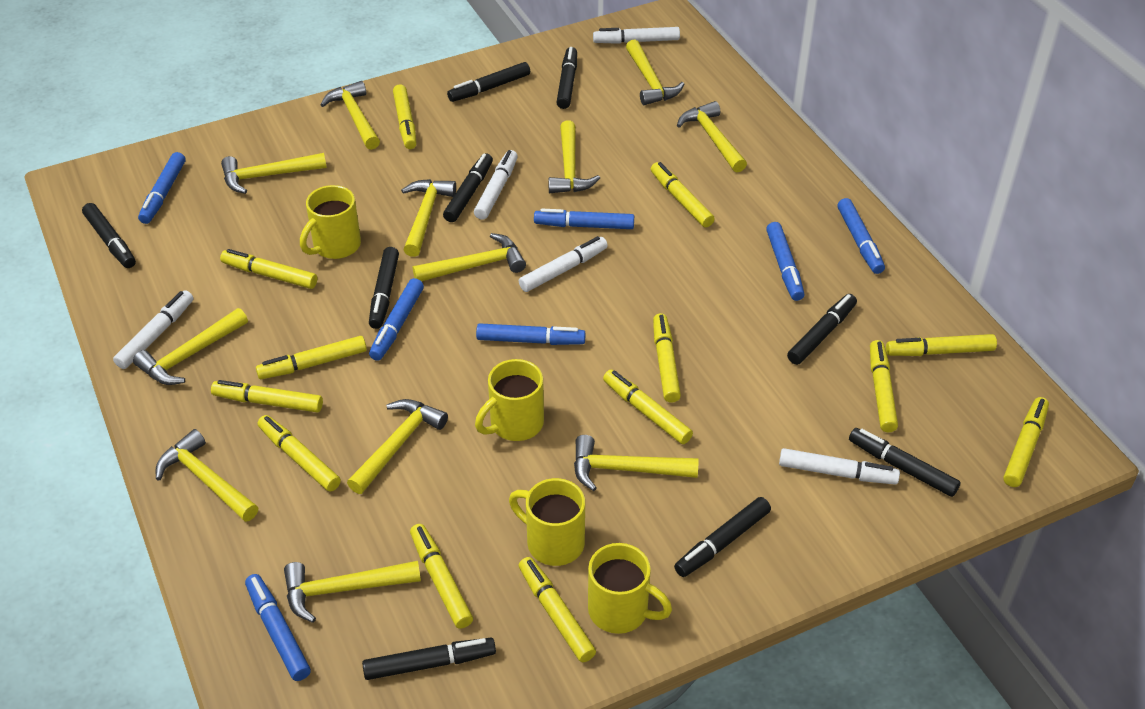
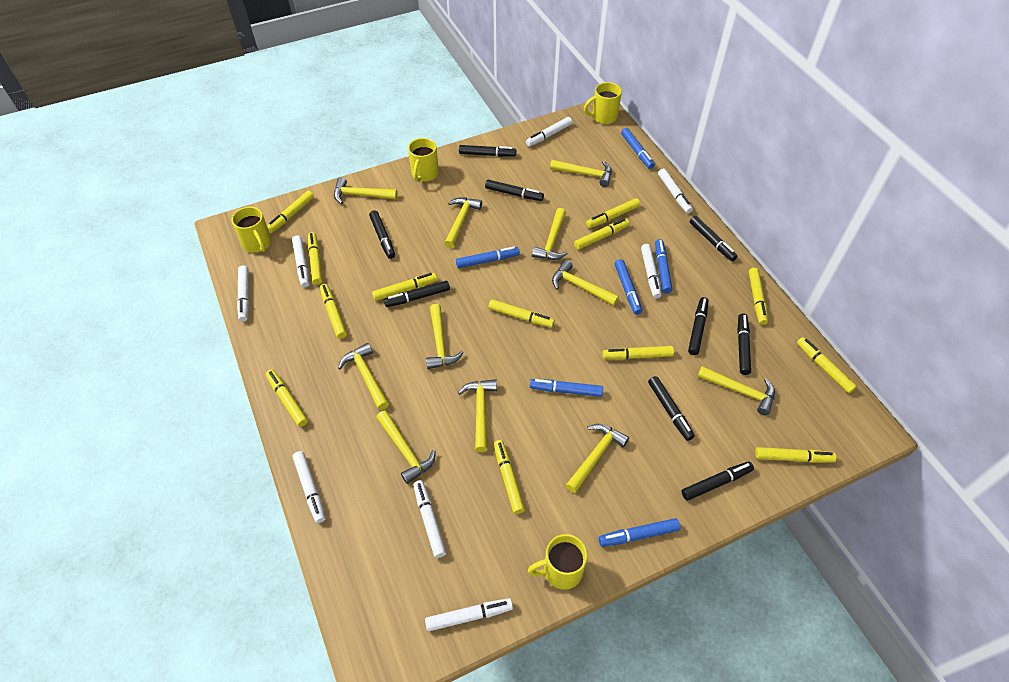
blue marker: [138,152,185,224] [245,574,311,681] [369,278,424,361] [476,323,586,345] [534,209,634,229] [766,222,805,301] [837,198,885,274] = 7 -> [456,247,520,268] [530,379,603,397] [599,518,680,547] [615,259,642,315] [621,128,655,169] [655,239,672,294] = 6
white marker: [113,290,194,369] [474,150,518,220] [519,236,608,292] [593,27,680,44] [779,448,900,485] = 5 -> [237,266,249,322] [292,235,309,288] [292,451,326,523] [413,480,446,558] [425,598,513,631] [526,117,572,147] [641,244,662,298] [658,168,693,213] = 8
yellow hammer: [133,308,248,385] [156,429,259,522] [221,153,327,194] [284,561,421,623] [320,81,380,150] [347,399,448,494] [401,179,456,257] [413,233,526,281] [548,120,600,193] [574,435,699,491] [626,40,684,105] [677,101,747,172] = 12 -> [334,177,397,204] [338,343,389,410] [376,410,436,484] [426,304,464,369] [444,197,482,248] [458,379,497,452] [532,208,568,260] [550,160,612,187] [552,260,619,306] [566,424,629,493] [697,366,775,416] = 11

